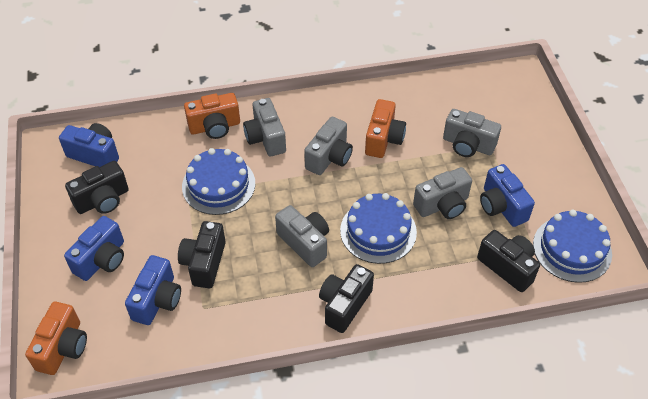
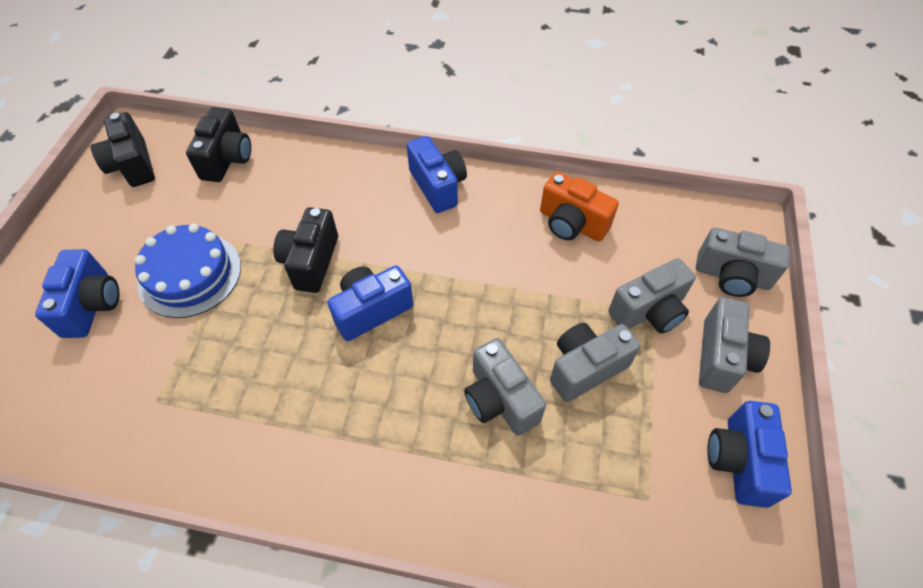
black camera: [65,161,129,214] [178,221,226,288] [319,264,374,333] [477,230,540,292] = 4 -> [91,112,155,187] [186,107,251,182] [273,207,338,293] = 3
blue cake: [182,148,255,215] [340,193,417,264] [533,210,612,283] = 3 -> [135,224,241,318] = 1
orange camera: [25,302,87,375] [184,93,240,139] [365,99,406,158] = 3 -> [540,172,619,241] = 1

